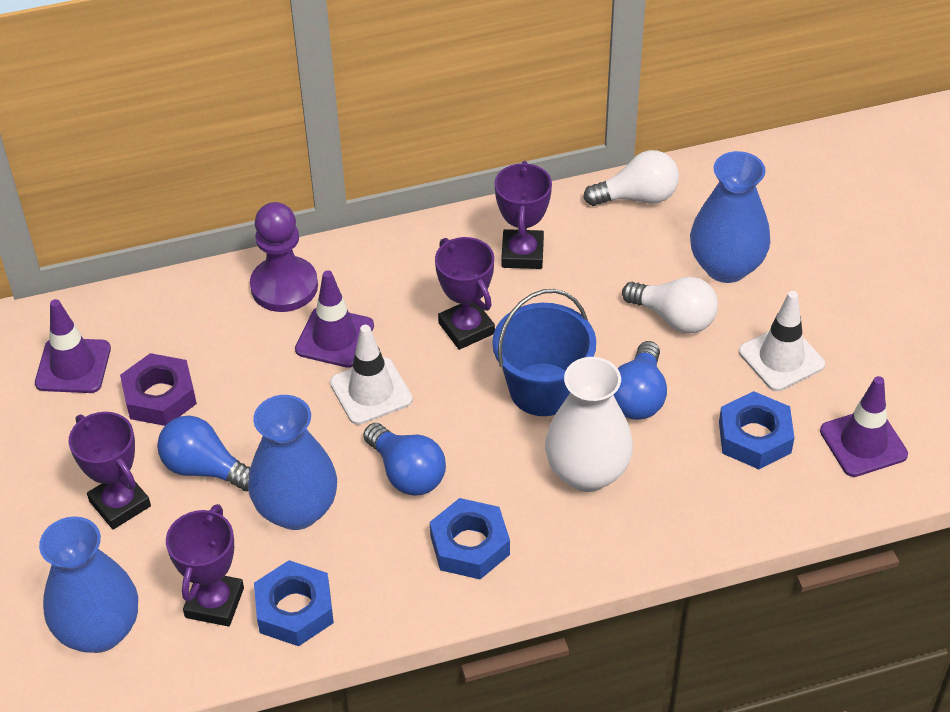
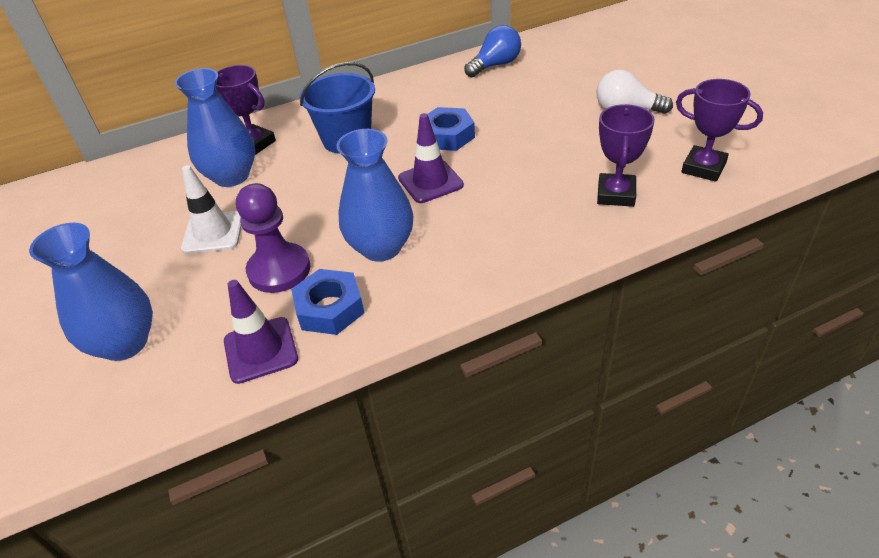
blue light bulb: [157,416,250,491] [363,423,446,496] [613,341,667,420] = 3 -> [464,25,521,77] = 1
blue nut: [254,560,334,646] [430,498,510,579] [719,391,794,469] = 3 -> [291,269,365,335] [428,107,475,151] = 2
purple nut: [120,353,197,426] = 1 -> none = 0
purple traffic cone: [35,299,111,393] [295,270,374,368] [820,376,908,477] = 3 -> [224,280,298,384] [398,113,464,203] = 2
purple trophy: [69,412,151,529] [166,504,244,626] [435,237,495,350] [494,161,552,269] = 4 -> [216,65,276,155] [597,104,655,207] [676,79,763,182] = 3
white light bulb: [583,150,679,206] [622,277,718,333] = 2 -> [596,69,673,114] = 1
white traffic cone: [330,325,413,425] [739,291,825,391] = 2 -> [181,165,242,254] = 1
white vase: [545,357,633,492] = 1 -> none = 0

